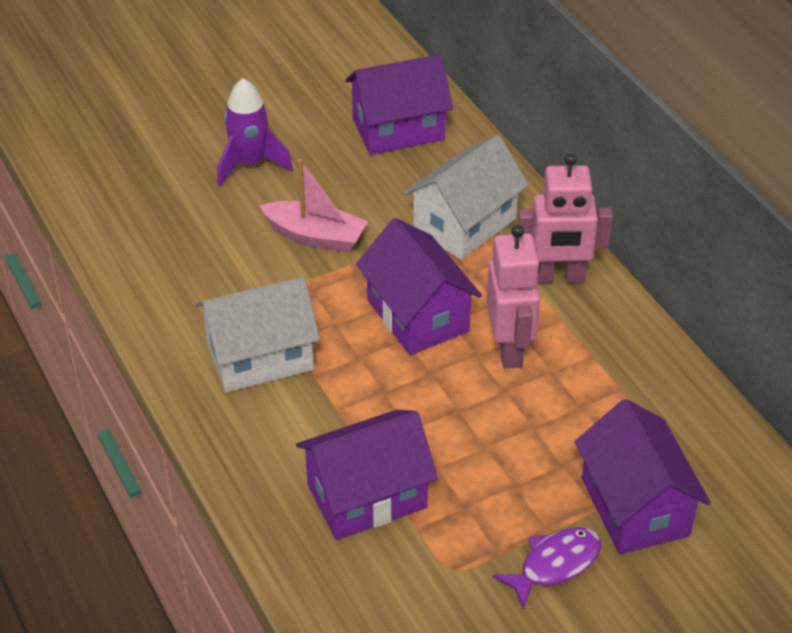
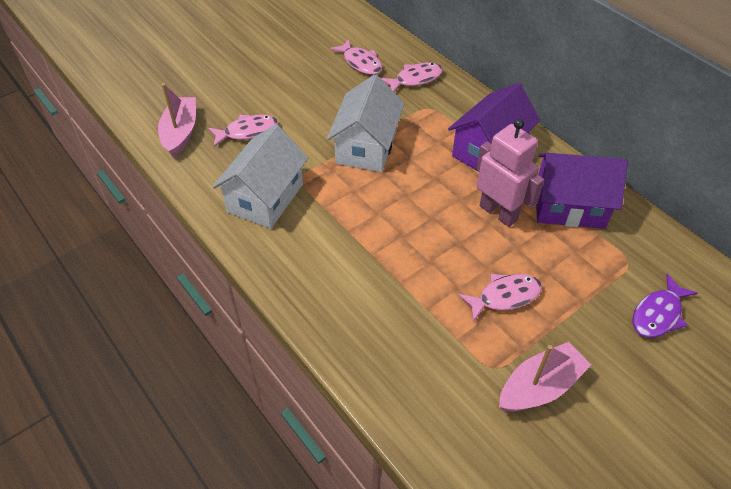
pink boat: [260,159,368,252] = 1 -> [158,83,196,157] [499,342,591,412] = 2
pink fish: none = 0 -> [208,115,278,147] [330,39,382,75] [381,62,443,92] [458,274,542,322] = 4
pink robot: [486,225,540,368] [518,153,613,283] = 2 -> [476,119,544,227] = 1
purple house: [296,410,438,540] [345,54,453,155] [356,218,482,355] [575,399,711,554] = 4 -> [448,83,540,171] [536,153,628,229] = 2
purple rocket: [217,78,293,186] = 1 -> none = 0

